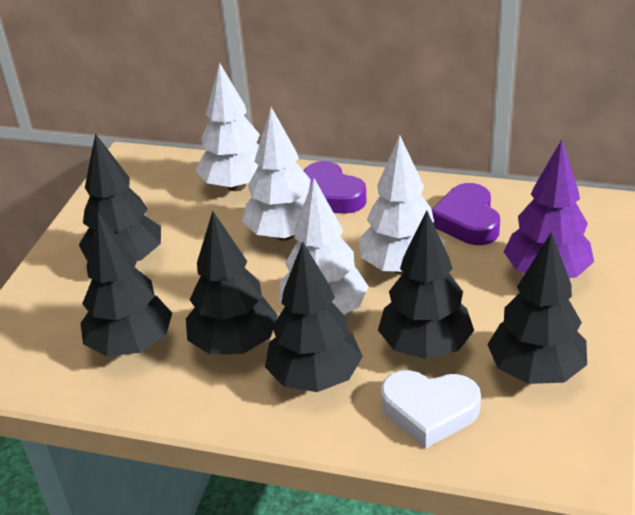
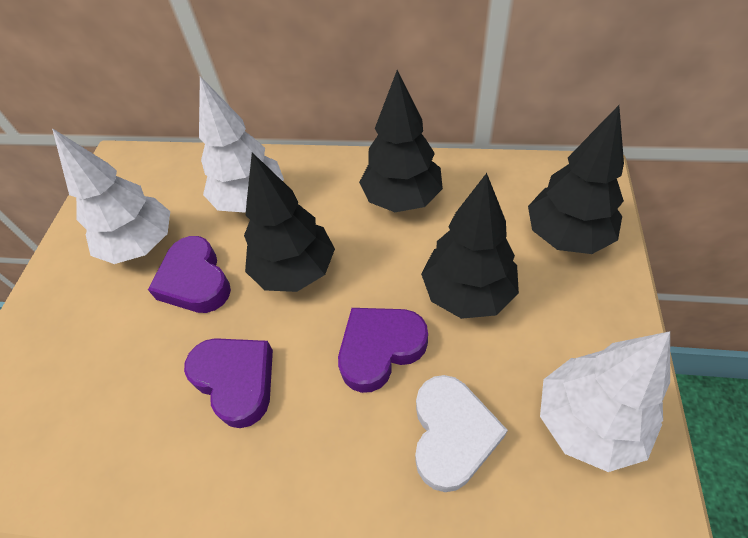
black tree: [79,133,161,261] [81,213,172,356] [186,211,278,355] [265,241,363,392] [378,211,474,359] [487,232,587,384] = 6 -> [244,152,335,292] [359,70,443,212] [421,173,519,319] [528,105,624,254] = 4
purple heart: [304,161,367,214] [432,183,500,245] = 2 -> [148,236,231,313] [184,338,273,428] [338,308,428,393] = 3
purple tree: [504,140,594,278] = 1 -> none = 0
white tree: [195,63,260,191] [242,107,311,241] [280,178,369,314] [359,135,445,274] = 4 -> [52,128,170,264] [199,76,284,213] [540,331,670,472] = 3

